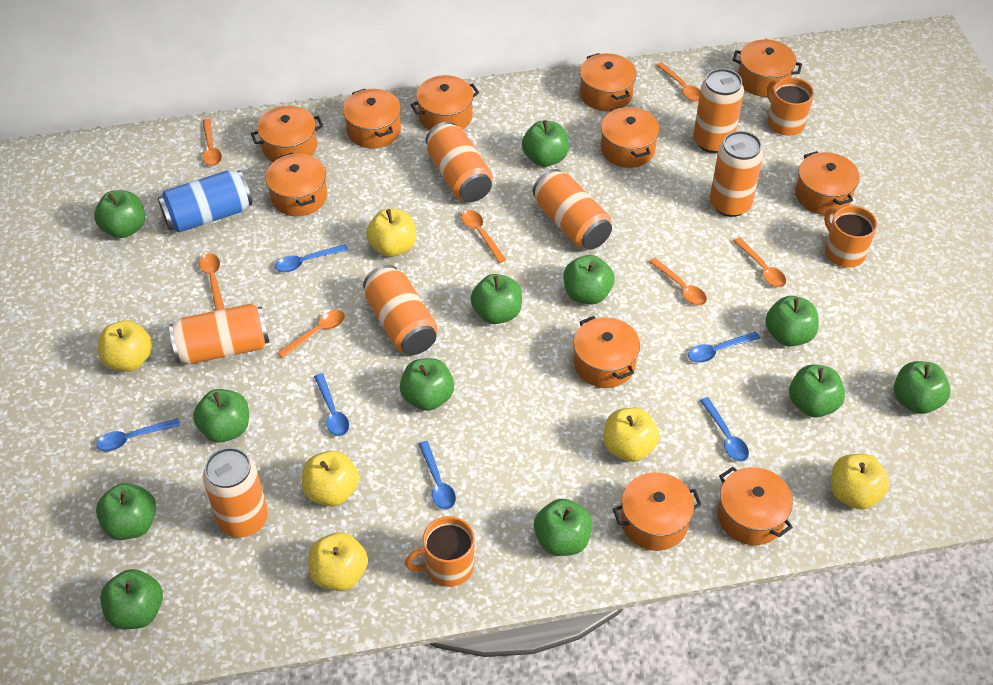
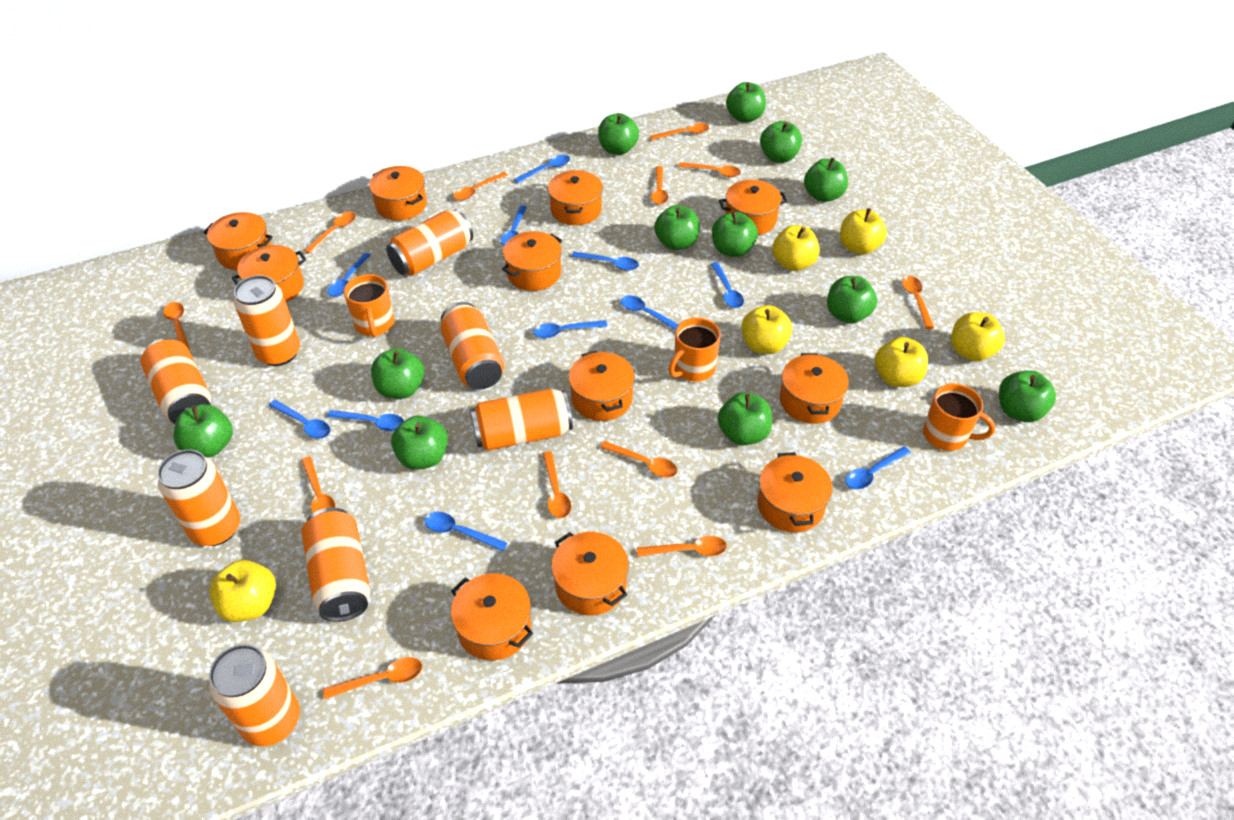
blue can: [158,170,252,232] = 1 -> none = 0
blue spoon: [96,418,181,451] [275,244,349,272] [314,373,349,436] [418,441,456,510] [688,332,760,363] [700,397,749,462] = 6 -> [269,400,331,439] [327,410,404,431] [328,253,371,297] [425,512,507,551] [501,205,527,245] [514,155,570,183] [533,320,607,338] [571,252,639,271] [621,295,679,330] [711,262,744,308] [845,446,911,489] = 11
orange can: [169,303,269,364] [203,447,268,538] [363,265,437,355] [426,122,493,202] [533,169,612,250] [693,68,744,153] [710,131,763,217] = 7 -> [140,339,211,424] [157,450,240,546] [209,644,300,746] [234,275,300,366] [301,508,370,622] [386,209,473,276] [440,302,504,389] [470,388,573,451] = 8
orange spoon: [200,253,225,311] [202,119,222,166] [277,310,345,358] [461,210,507,263] [649,258,707,305] [656,62,700,102] [734,237,786,287] = 7 -> [163,302,190,351] [301,456,335,513] [304,212,356,254] [323,657,422,699] [453,172,508,200] [543,452,571,518] [600,441,678,478] [637,536,727,557] [650,123,709,140] [651,166,668,205] [678,162,741,177] [902,276,934,329] = 12

